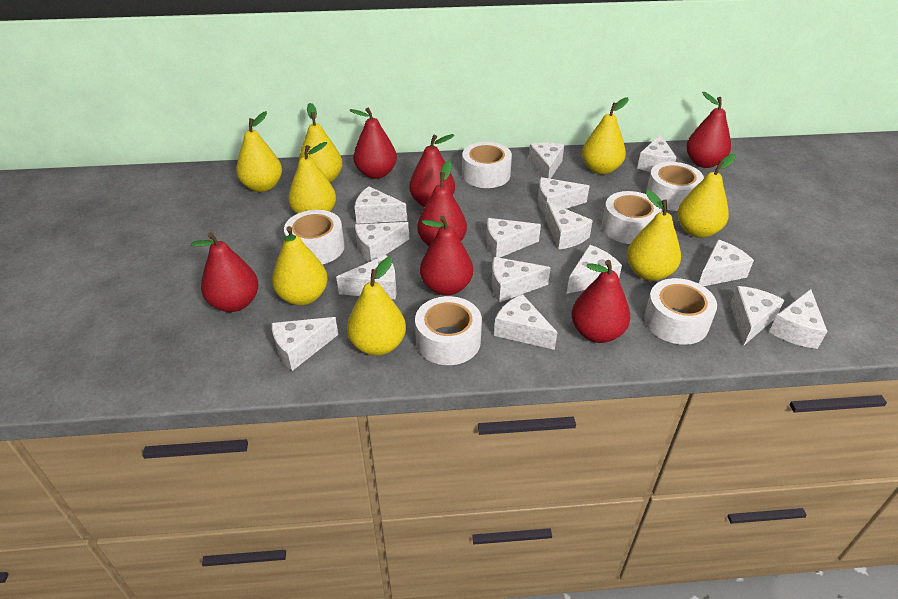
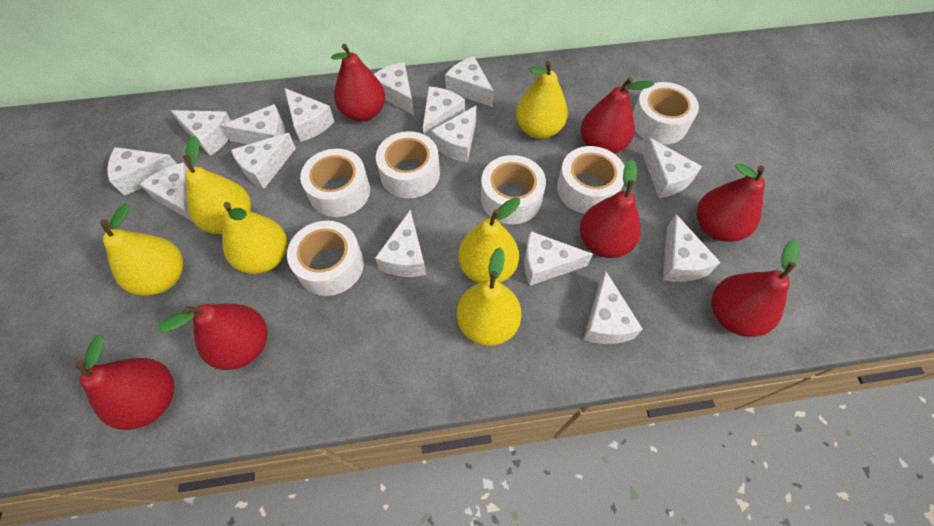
yellow pear: [236,111,282,192] [272,226,328,305] [288,142,336,214] [298,103,343,183] [347,257,406,356] [582,97,629,174] [627,190,681,281] [677,154,736,238] = 8 -> [100,204,183,296] [183,135,251,234] [222,202,287,274] [457,248,521,346] [458,198,520,283] [516,61,568,139] = 6

